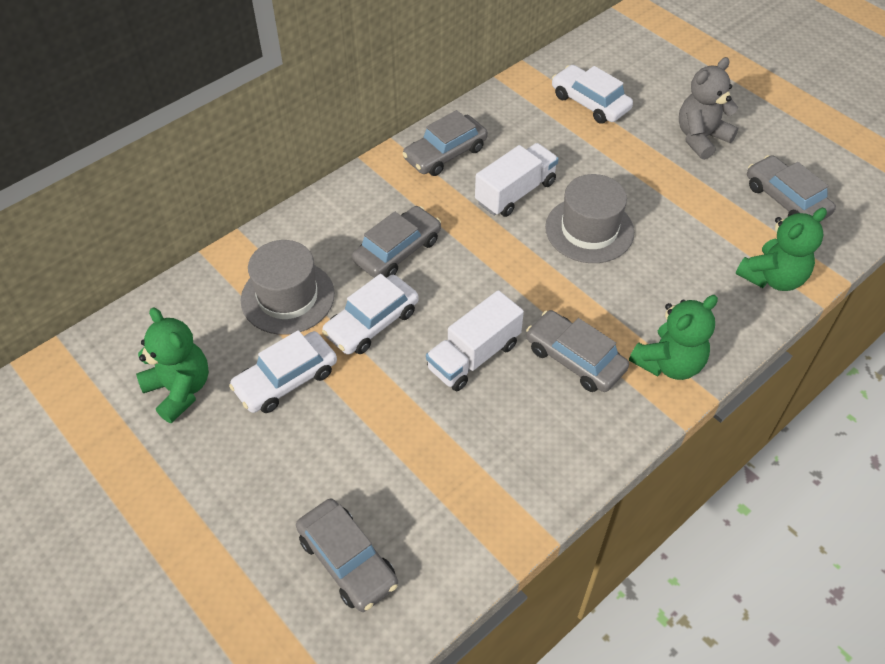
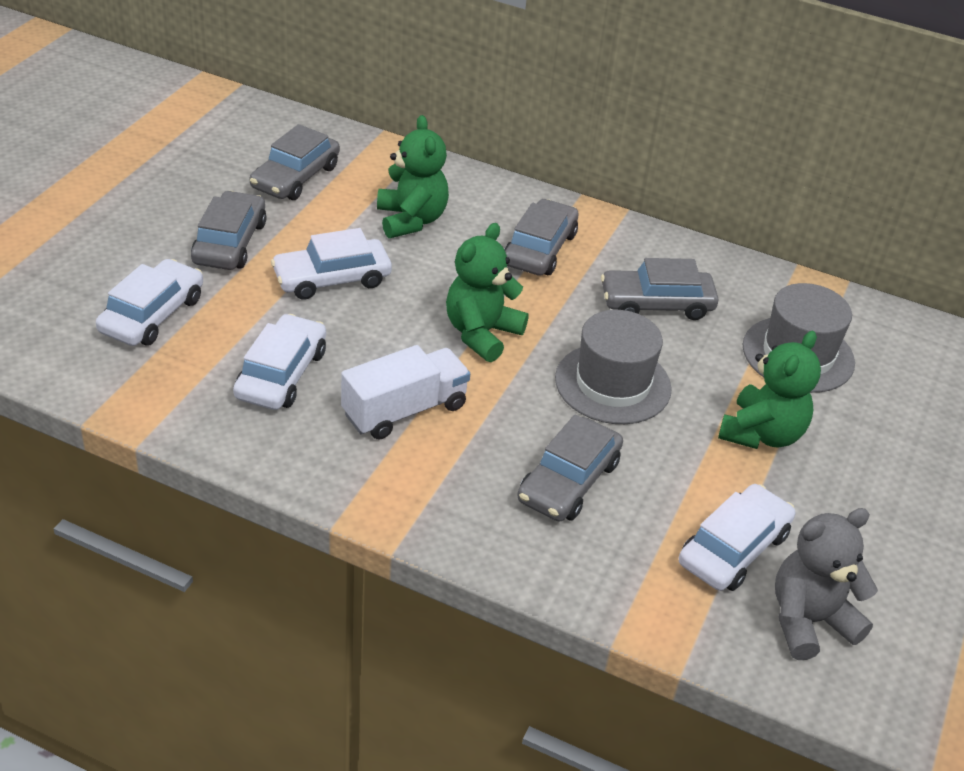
white car: [229,330,337,413] [322,274,419,355] [552,65,633,124] = 3 -> [96,259,203,346] [233,314,326,410] [271,228,392,300] [679,484,795,591] = 4
white truck: [426,290,524,391] [475,143,559,217] = 2 -> [341,345,470,440] = 1

